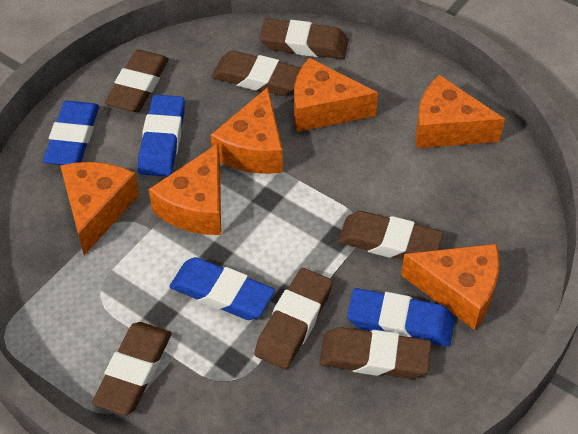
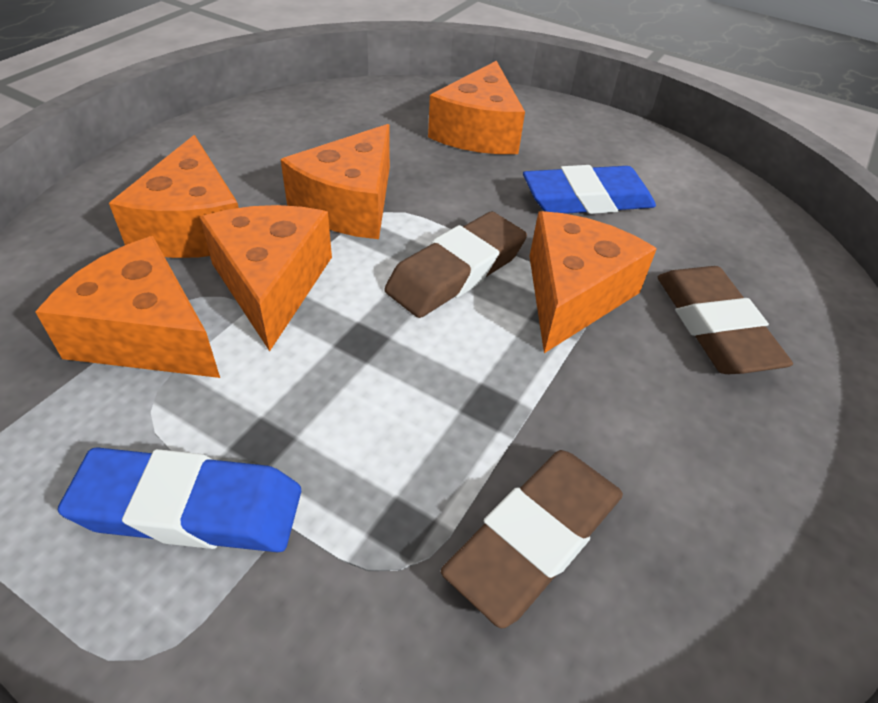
blue eraser: [43,101,99,165] [138,95,185,177] [169,257,275,320] [347,288,455,346] = 4 -> [58,448,301,552] [523,165,656,214] = 2
brown eraser: [92,322,172,415] [105,50,169,112] [212,50,301,96] [254,268,333,369] [259,19,349,59] [319,327,431,379] [338,211,444,260] = 7 -> [384,212,527,318] [441,450,623,628] [658,266,793,374] = 3

